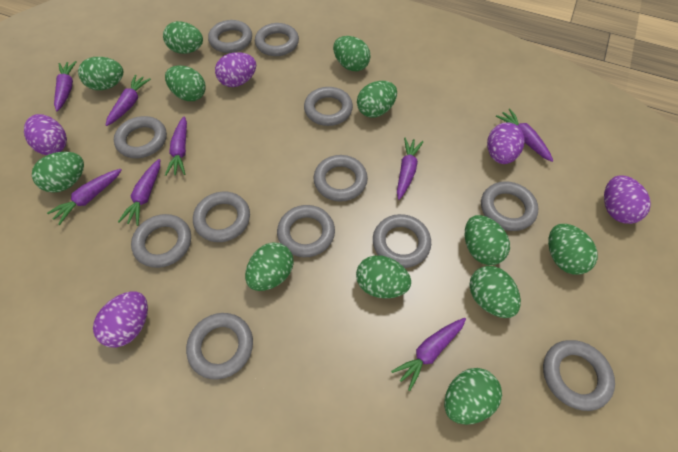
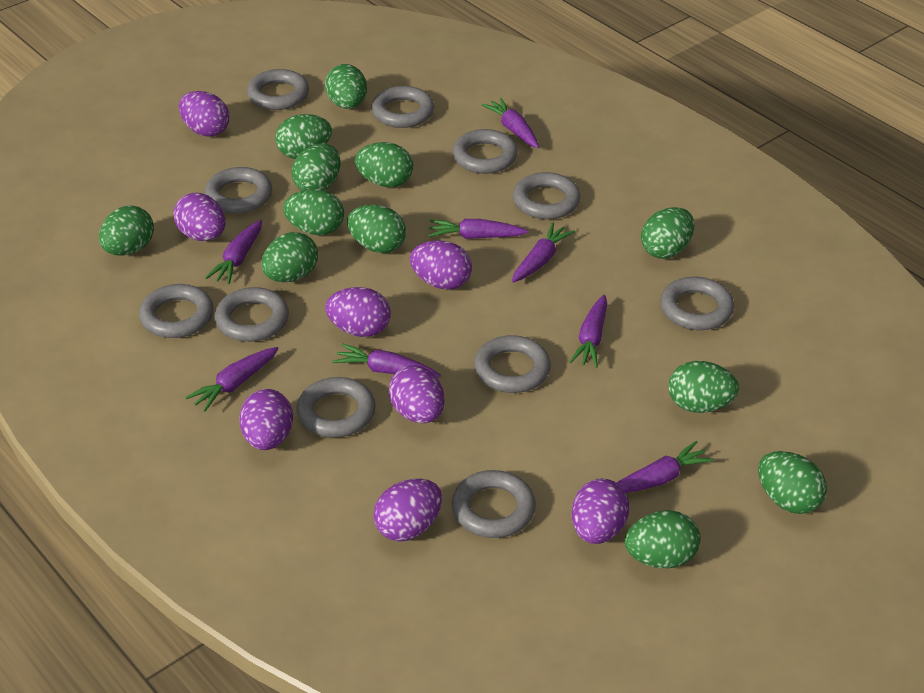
grey ring: [114,116,167,158] [131,214,191,268] [186,313,253,380] [193,192,250,242] [208,20,252,53] [255,23,299,56] [277,205,335,257] [304,87,353,126] [314,155,368,201] [373,214,431,268] [481,181,538,231] [543,340,615,411] = 12 -> [139,284,214,338] [204,167,272,214] [214,287,289,342] [247,69,309,110] [297,377,376,438] [371,86,434,128] [452,129,518,174] [452,470,536,538] [474,335,551,393] [513,172,581,219] [660,277,734,330] = 11
purple egg: [24,114,67,155] [93,291,148,347] [215,52,256,87] [487,122,525,164] [604,176,651,224] = 5 -> [173,193,225,241] [179,91,229,137] [239,389,293,450] [325,287,391,337] [373,479,442,542] [389,365,445,423] [410,240,472,290] [571,478,629,544] = 8

